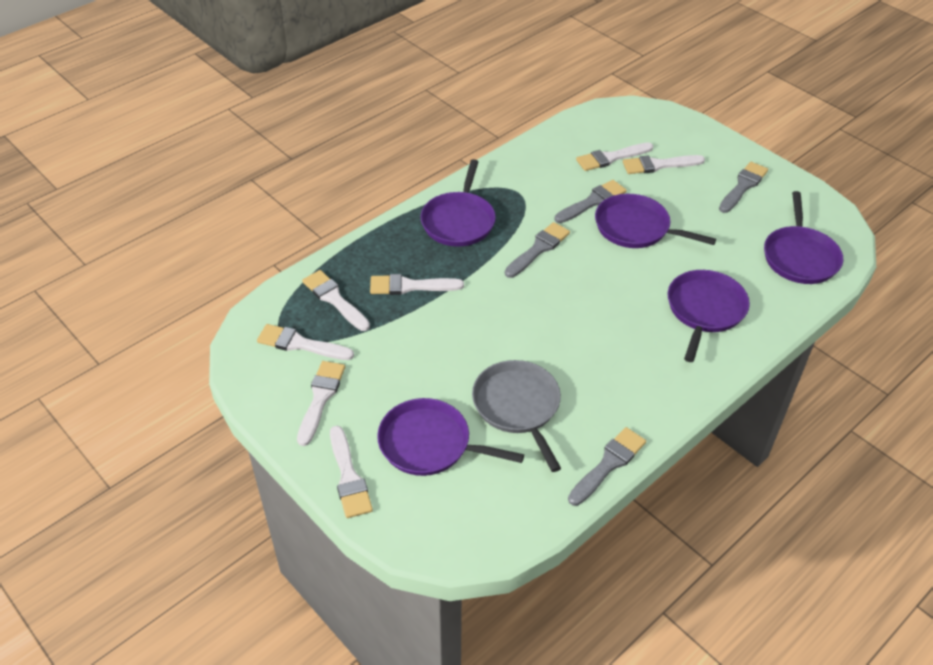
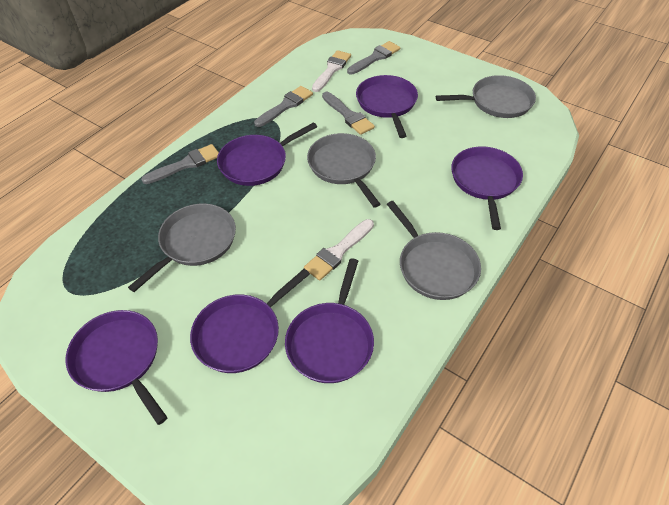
grey pan: [472,360,561,472] = 1 -> [128,204,236,292] [307,133,380,208] [387,201,481,300] [436,75,536,118] = 4
purple pan: [377,398,524,476] [421,159,496,247] [595,194,716,248] [668,270,750,362] [764,191,843,284] = 5 -> [66,310,168,425] [190,269,310,373] [217,122,317,186] [285,258,374,383] [356,75,418,138] [451,146,523,230] = 6
white brush: [257,324,354,360] [297,361,345,446] [302,270,370,331] [330,426,373,518] [370,274,464,295] [576,142,653,171] [623,155,705,174] = 7 -> [304,219,374,281] [312,50,351,92] = 2

